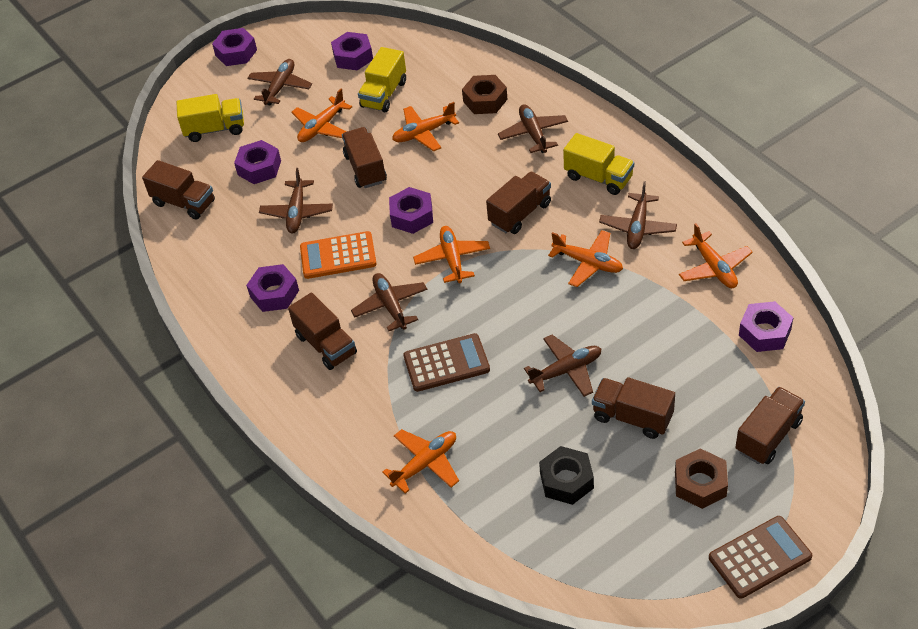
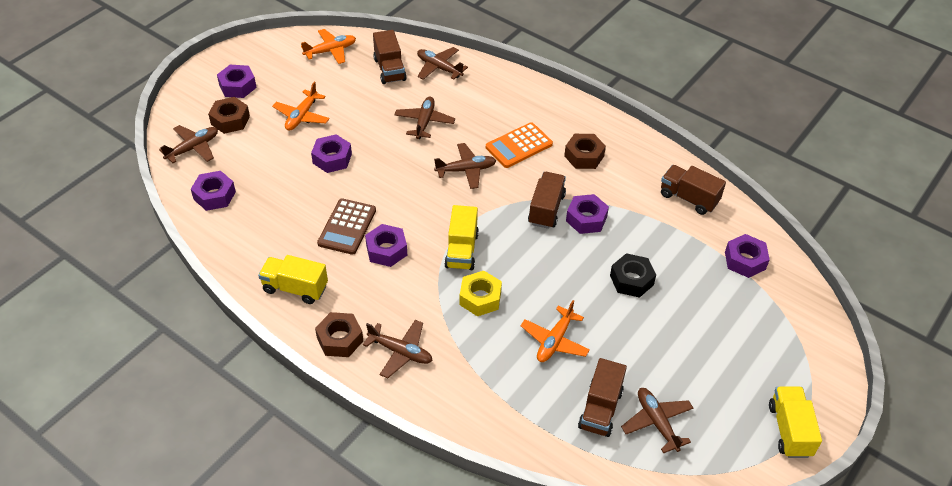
brown calculator: [403,333,490,392] [709,516,812,599] = 2 -> [317,199,376,255] = 1
brown nut: [462,75,507,114] [675,448,728,509] = 2 -> [208,97,250,134] [315,312,363,357] [564,134,606,169] = 3
brown truck: [142,160,215,219] [288,293,357,370] [342,127,387,188] [486,171,551,234] [592,377,675,439] [735,387,805,464] = 6 -> [373,30,407,84] [528,172,566,229] [578,358,627,437] [661,165,726,215] = 4
orange plane: [291,89,352,142] [382,429,459,494] [392,102,459,151] [413,226,490,283] [548,230,623,287] [679,223,753,288] = 6 -> [272,82,330,131] [301,29,356,64] [521,300,590,362] = 3
yellow nut: none = 0 -> [460,271,502,316] = 1

